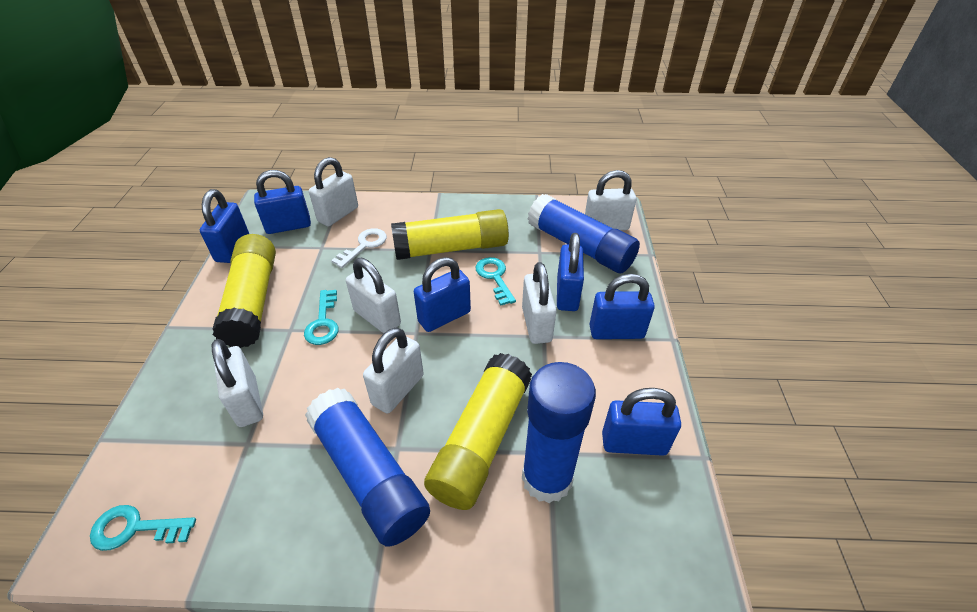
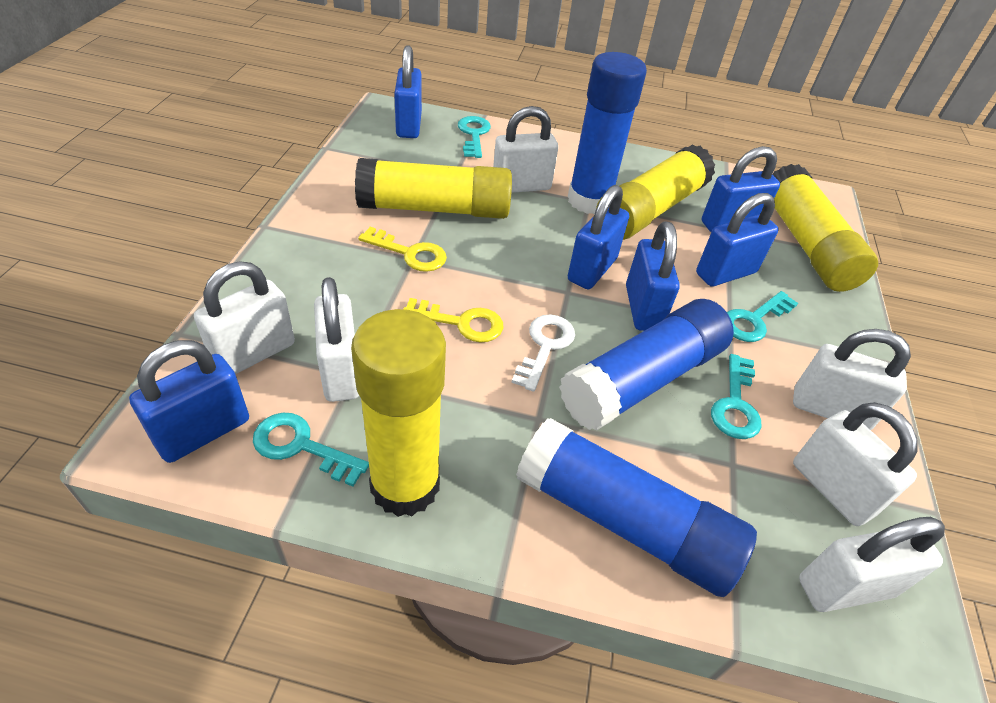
turquoise key: [90,505,196,551] [304,290,339,345] [476,257,516,305] = 3 -> [253,413,369,487] [458,116,491,158] [711,354,762,439] [727,291,798,342] = 4
yellow glue stick: [212,234,276,348] [391,209,509,260] [424,353,532,510] = 3 -> [351,309,446,517] [355,158,512,219] [596,144,715,240] [772,164,878,292] = 4
yellow key: none = 0 -> [358,227,447,272] [403,298,503,343] = 2

